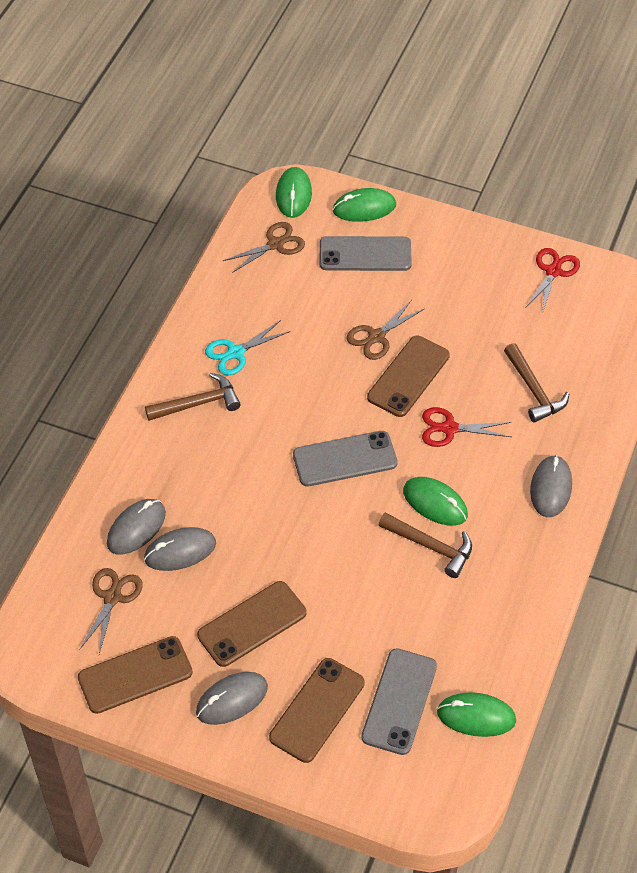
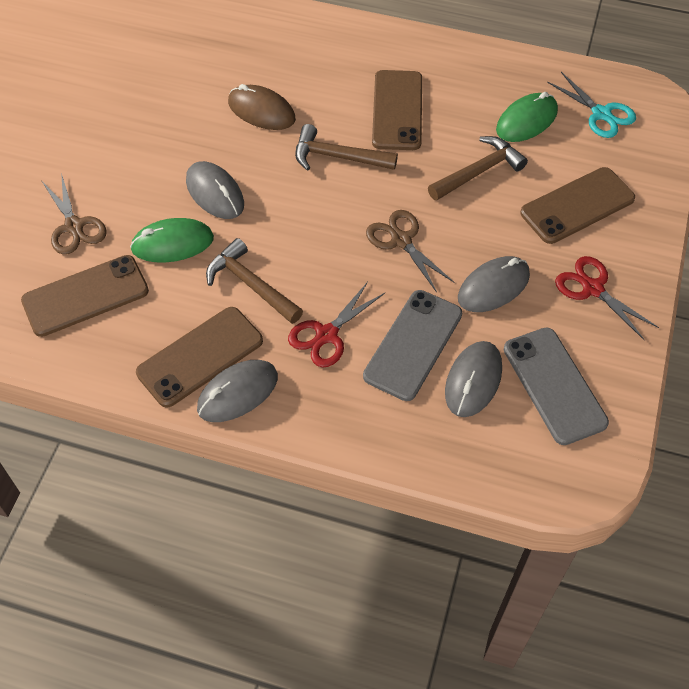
brown mouse: none = 0 -> [228,84,296,130] = 1
brown scissors: [79,568,143,654] [223,222,305,273] [346,300,424,360] = 3 -> [42,173,106,254] [366,210,455,293] = 2
green mouse: [276,167,312,218] [333,188,396,222] [403,477,468,525] [437,692,516,737] = 4 -> [130,218,214,262] [496,92,558,142] = 2
grey phone: [293,431,398,487] [320,236,412,271] [361,648,437,755] = 3 -> [363,290,462,401] [504,327,609,445] = 2

